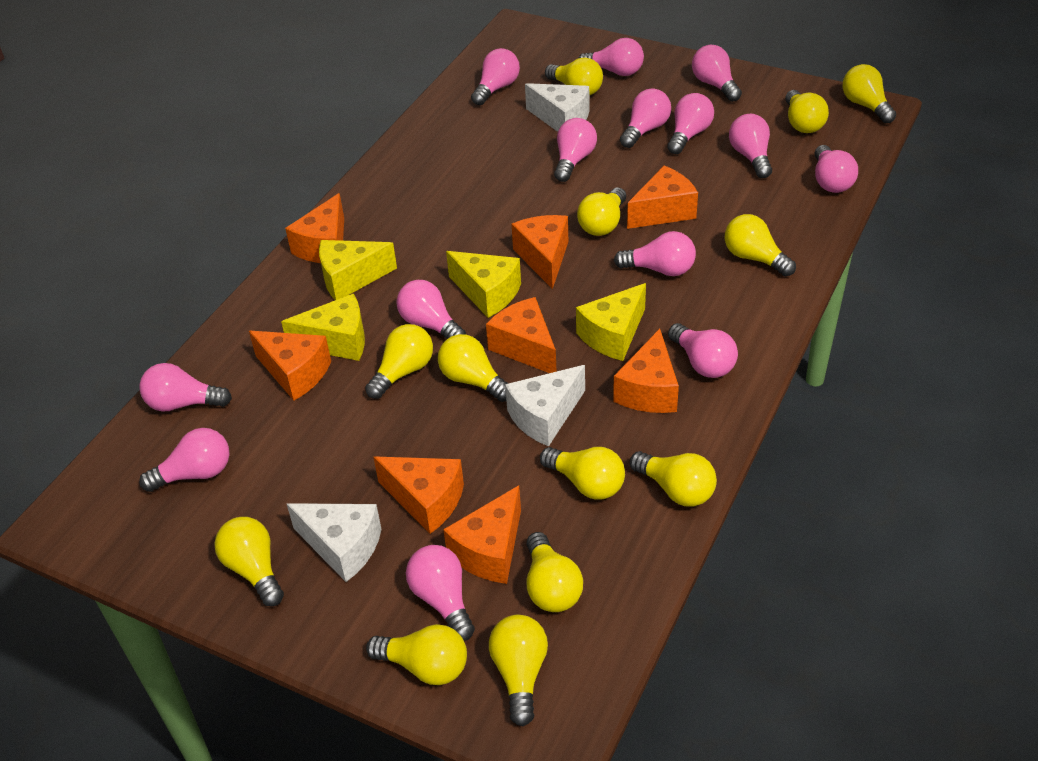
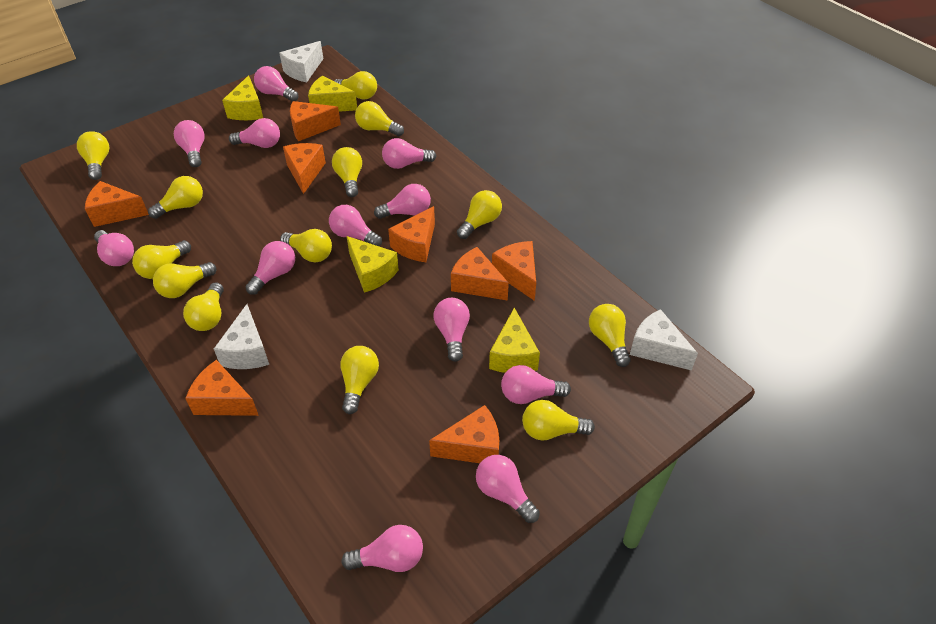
pink light bulb: [139,363,232,412] [139,428,230,492] [396,280,466,339] [406,545,475,641] [471,48,520,105] [554,118,597,182] [579,38,644,76] [614,231,696,276] [620,88,671,148] [667,93,714,154] [668,323,738,378] [692,45,742,102] [729,114,772,178] [814,145,858,193] = 14 -> [94,230,134,266] [174,120,205,167] [229,118,280,148] [246,241,295,295] [254,66,298,102] [329,205,382,246] [341,525,423,572] [374,184,431,219] [382,138,437,169] [433,298,470,362] [476,455,540,523] [501,365,571,404] = 12

